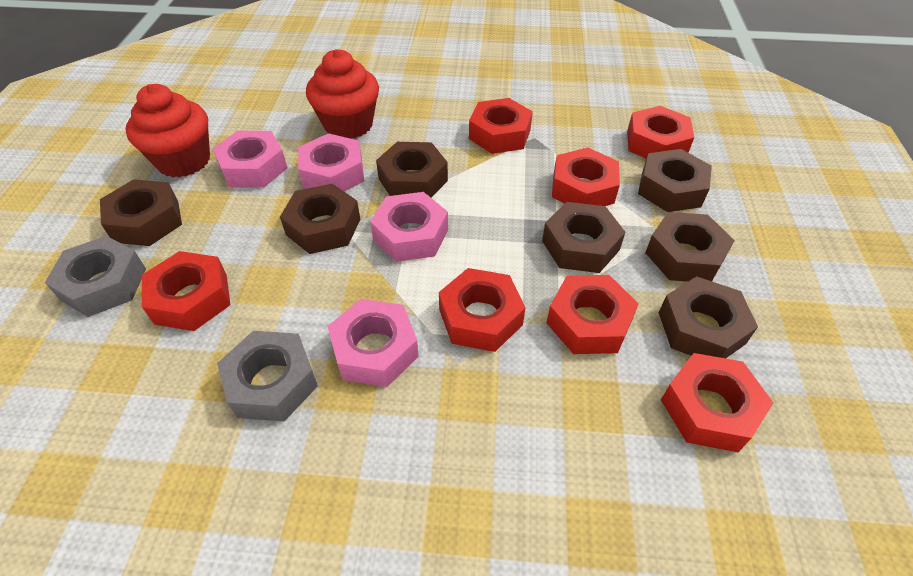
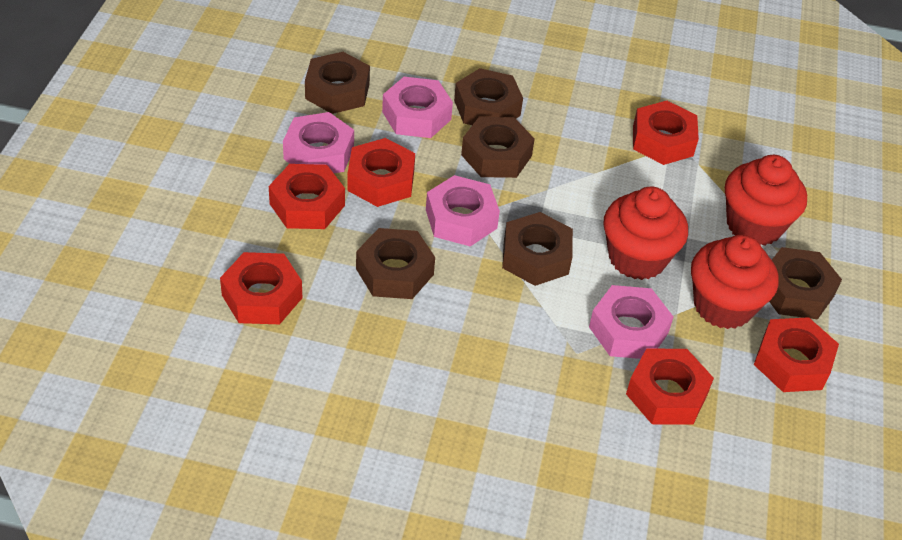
brown nut: [100,179,182,246] [280,184,360,254] [376,142,448,198] [542,202,625,273] [638,149,712,212] [645,212,735,282] [659,276,758,358] = 7 -> [305,52,370,114] [356,228,435,299] [454,68,523,125] [461,117,535,178] [502,212,573,286] [769,247,842,319] = 6
grey nut: [45,236,146,317] [217,331,318,421] = 2 -> none = 0
red cupcake: [126,84,210,177] [306,49,379,139] = 2 -> [603,187,688,280] [691,235,778,329] [725,155,807,245] = 3
red nut: [142,251,230,331] [439,268,525,352] [469,98,533,154] [547,275,639,354] [552,147,620,206] [627,106,694,159] [661,353,773,452] = 7 -> [220,252,302,324] [269,164,345,229] [347,138,415,207] [626,348,714,424] [633,101,699,165] [754,317,839,392] = 6

